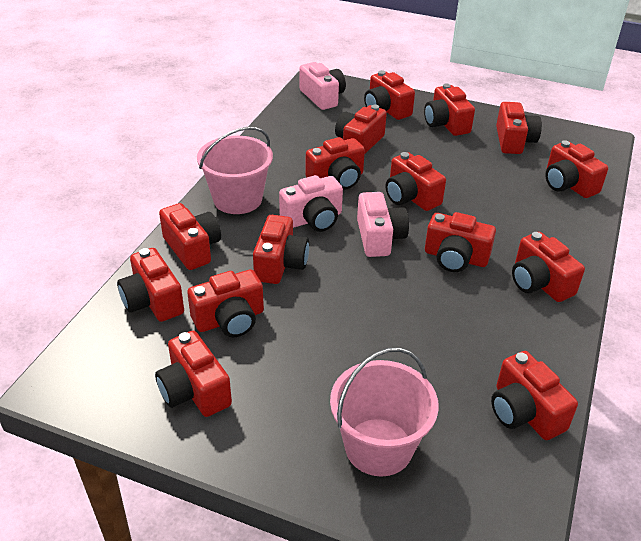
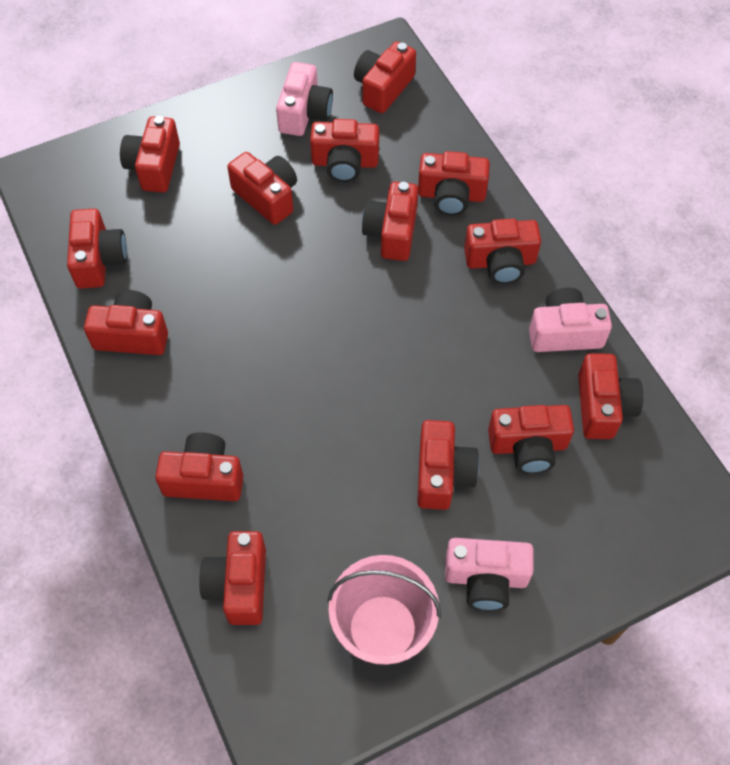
pink bucket: [197,127,273,214] [330,347,439,476] = 2 -> [327,555,441,665] = 1
red camera: [117,248,184,322] [155,331,232,417] [159,203,221,270] [187,269,264,337] [253,215,309,284] [306,137,365,190] [335,105,387,153] [364,70,415,120] [386,152,446,211] [424,83,475,136] [425,212,496,272] [491,351,578,440] [496,102,542,154] [512,232,585,302] [545,140,608,198] = 15 -> [67,209,127,289] [84,290,168,355] [120,116,180,192] [155,432,243,501] [199,531,266,625] [227,152,297,225] [310,119,379,182] [354,41,416,113] [362,182,418,261] [417,420,479,510] [418,151,490,216] [464,219,541,284] [488,405,574,474] [578,353,643,439] = 14

